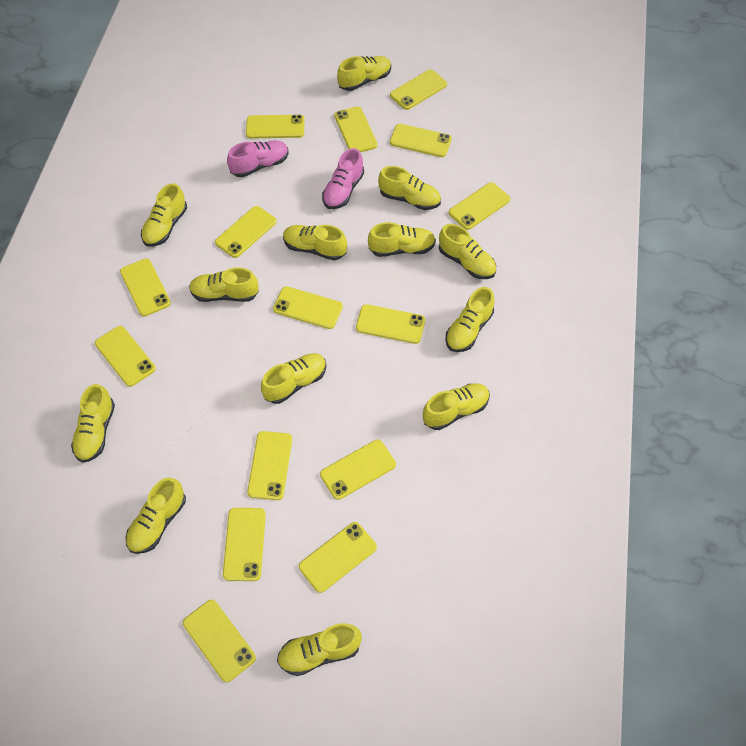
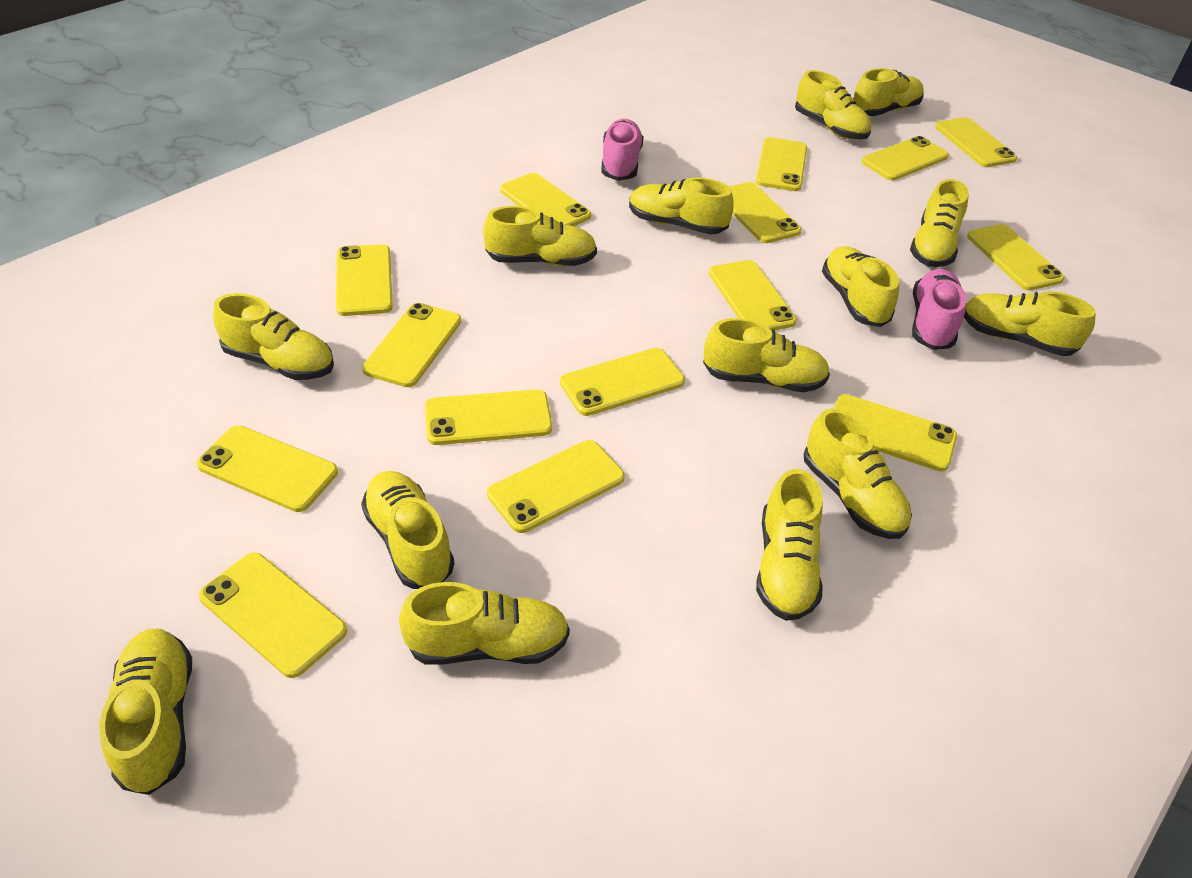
yellow shoe: [71,384,115,463] [126,477,186,554] [141,183,187,247] [189,267,259,302] [261,353,326,404] [277,623,362,676] [283,225,347,260] [337,56,391,91] [368,222,436,257] [378,166,441,210] [423,384,490,430] [439,224,496,279] [445,287,495,352] = 13 -> [99,629,192,795] [213,293,334,380] [361,471,455,589] [399,582,570,665] [483,206,597,266] [629,177,734,234] [703,318,830,392] [756,469,823,621] [795,70,871,140] [804,409,912,539] [822,246,899,327] [853,68,924,116] [910,179,969,267] [964,291,1096,356] = 14

